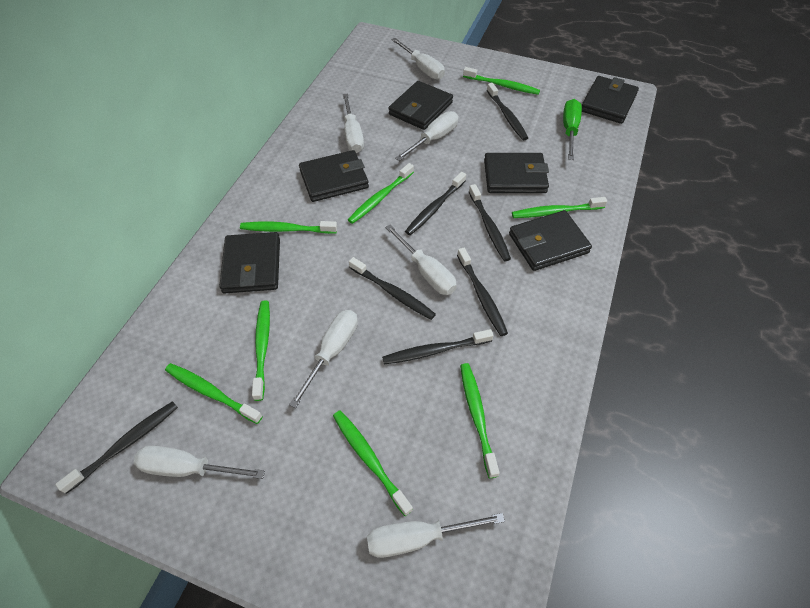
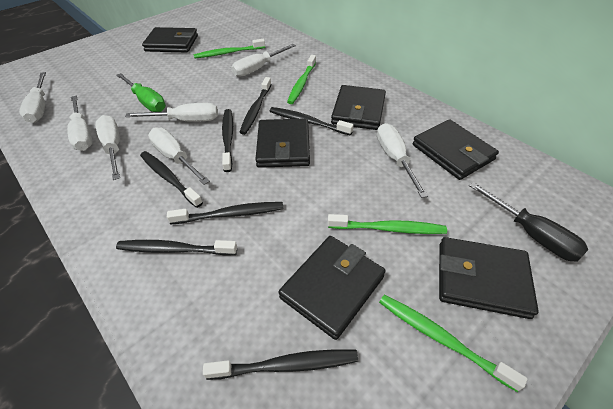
black screwdriver: none = 0 -> [469,182,588,262] = 1
green toothbrush: [165,363,263,424] [240,221,337,234] [252,301,270,401] [333,410,413,516] [348,163,414,224] [460,363,500,478] [463,67,540,95] [512,197,607,218] = 8 -> [194,39,265,58] [287,55,316,104] [328,214,447,234] [379,295,527,392] = 4

